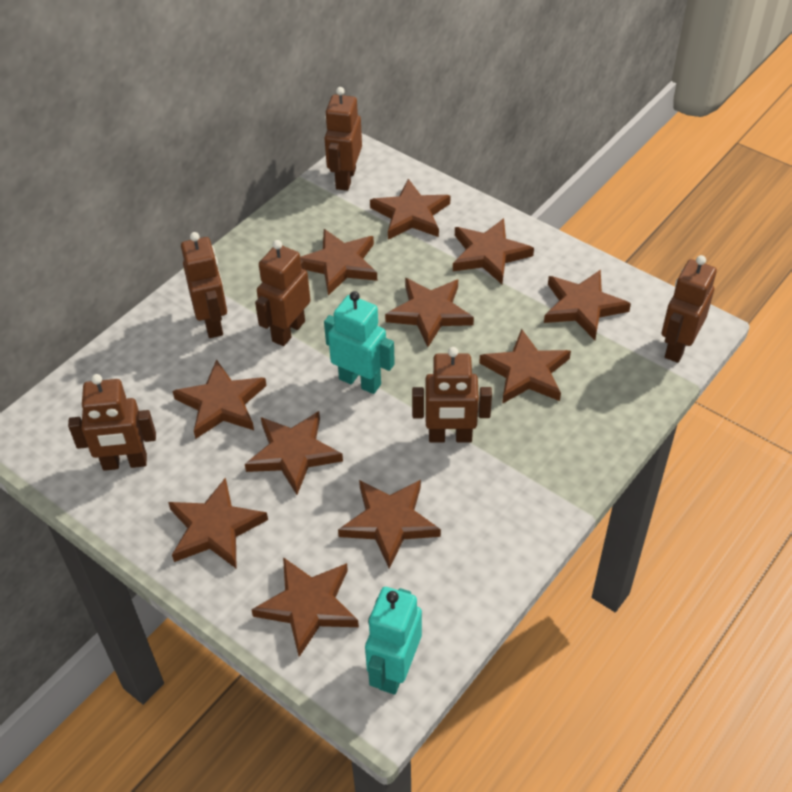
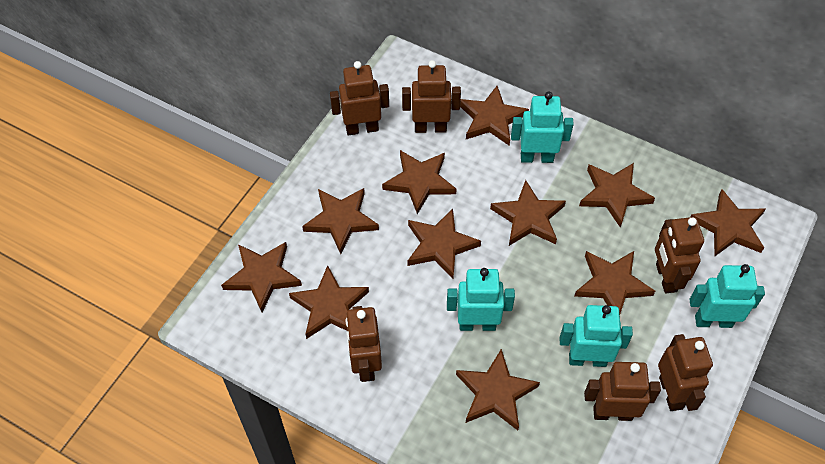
turquoise robot: [324,291,395,394] [365,587,422,695] = 2 -> [447,268,515,331] [511,91,574,163] [560,305,633,367] [689,264,765,328] = 4

